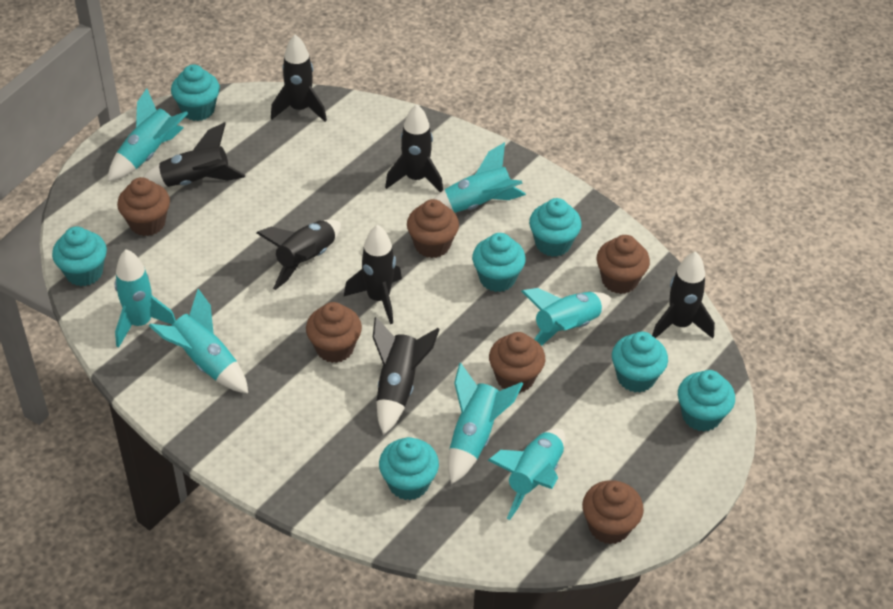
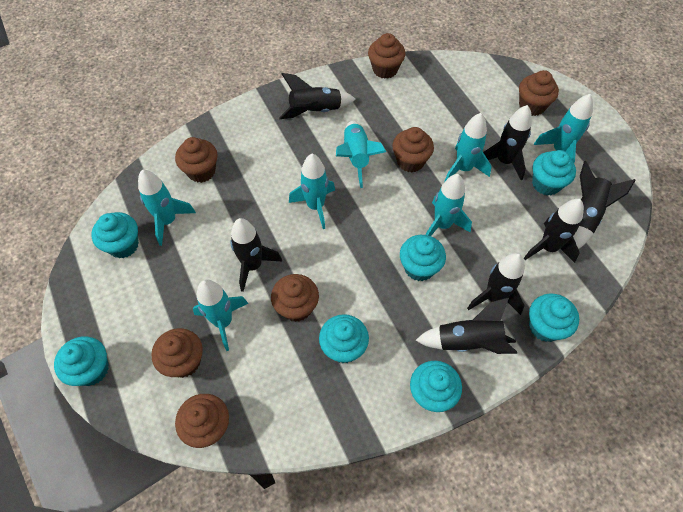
brown cupcake: [117,177,170,236] [306,302,362,363] [407,199,459,258] [489,332,545,393] [582,480,644,544] [597,235,650,294] = 6 -> [151,328,203,378] [175,137,218,183] [175,394,229,448] [271,274,319,322] [368,33,405,79] [392,127,434,173] [519,70,559,116] = 7

